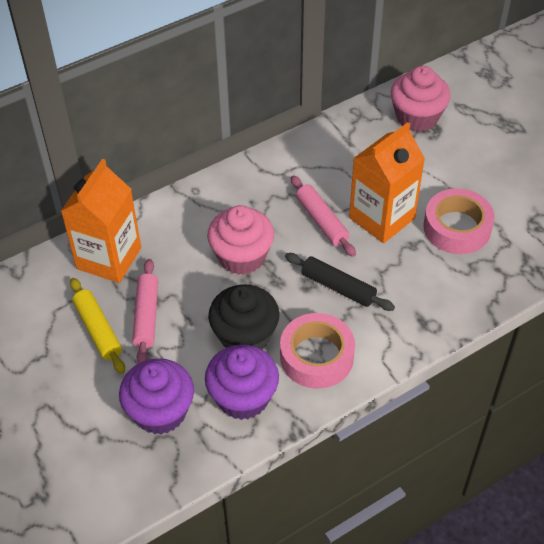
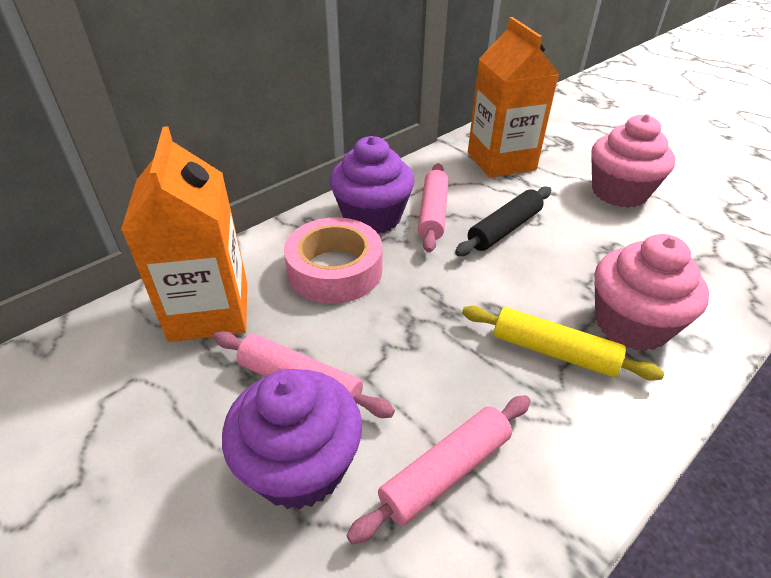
black cupcake: [208,284,280,350] = 1 -> none = 0
pink rolling pin: [132,259,158,363] [291,175,356,257] = 2 -> [213,331,395,418] [346,395,531,544] [418,163,448,253] = 3
pink tape: [280,313,355,389] [424,188,495,254] = 2 -> [284,217,383,304] = 1

